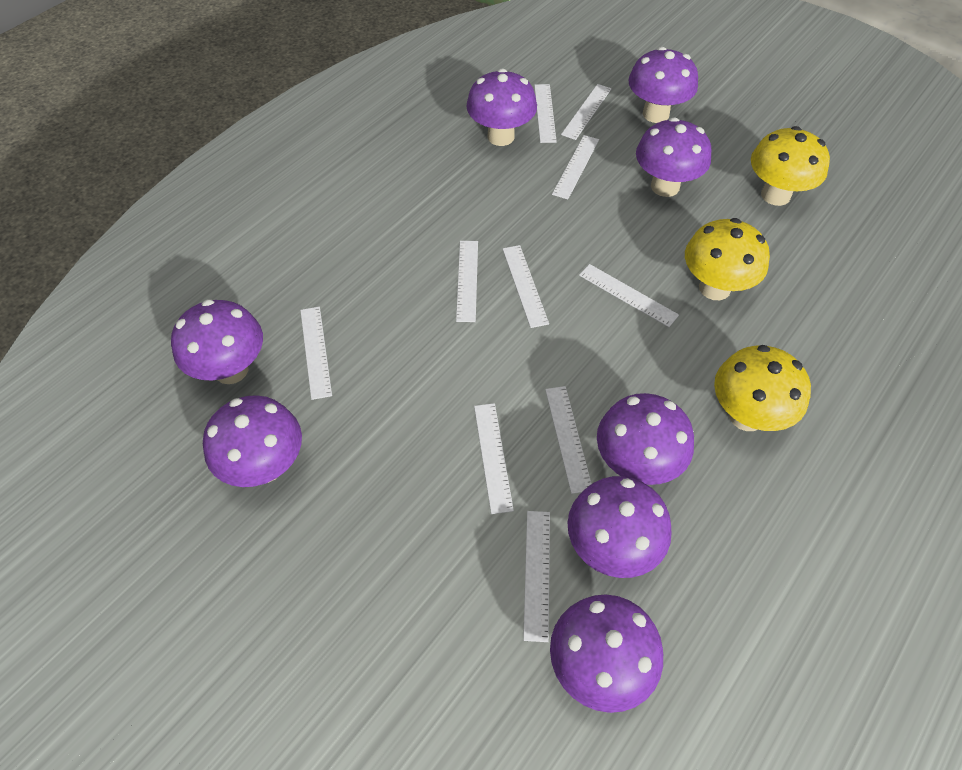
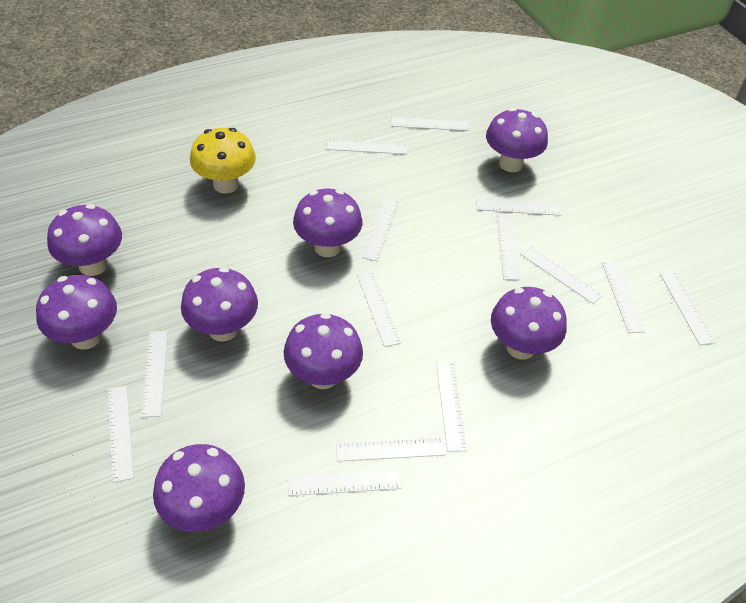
white ruler: [300,307,332,400] [456,241,478,322] [474,403,514,514] [503,245,549,328] [523,511,550,642] [534,84,557,143] [545,386,592,494] [552,135,599,199] [561,84,612,140] [579,264,679,327] = 10 -> [107,386,134,483] [141,331,168,417] [288,470,401,496] [327,140,407,154] [336,438,446,461] [357,272,401,347] [362,198,399,262] [391,117,469,131] [436,362,467,452] [476,199,562,216] [497,215,520,280] [520,246,603,304] [602,261,645,333] [660,272,716,345] = 14
yellow mushroom: [685,218,770,300] [714,345,811,431] [751,126,830,206] = 3 -> [190,128,256,194] = 1

